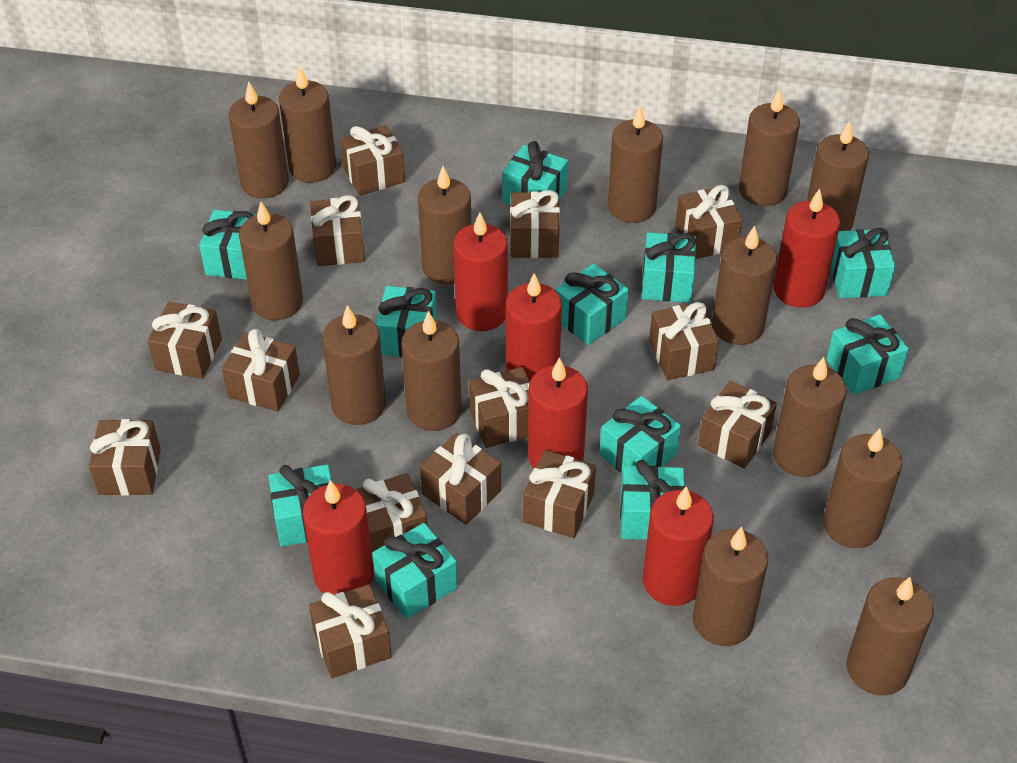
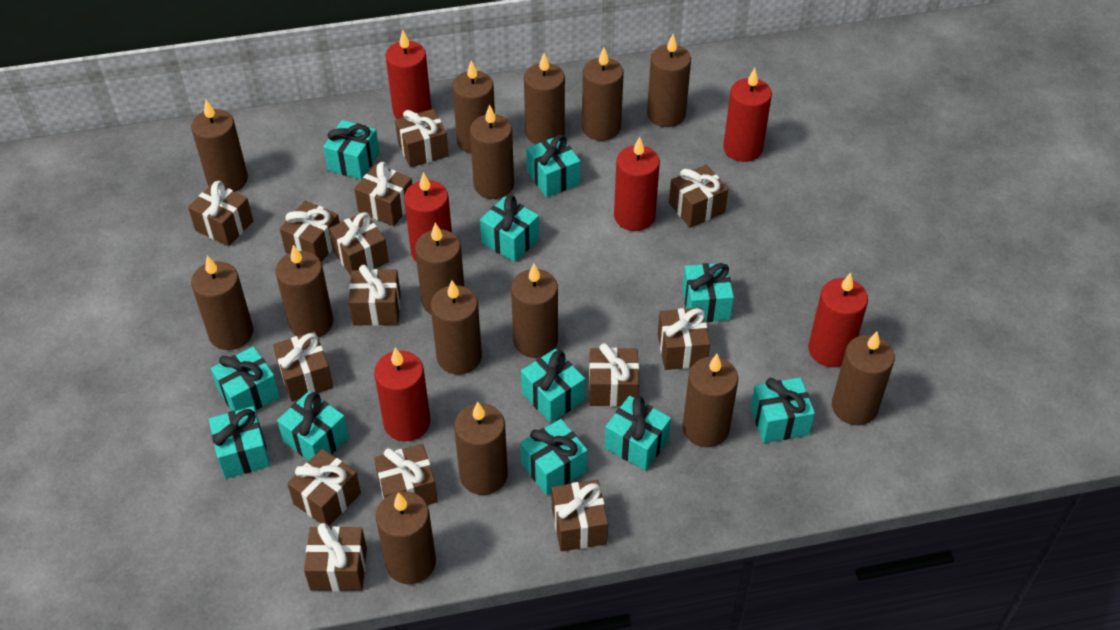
brown candle: [228,81,289,199] [239,202,303,320] [279,66,336,183] [322,305,386,425] [401,311,462,431] [418,166,472,284] [608,105,663,223] [693,527,768,646] [712,225,777,345] [739,89,800,206] [773,357,847,477] [807,121,869,231] [823,429,903,548] [846,577,934,696] = 14 -> [191,100,248,192] [191,255,253,350] [276,245,333,338] [376,491,436,584] [415,222,464,314] [431,280,482,375] [452,60,495,154] [454,402,508,495] [470,105,514,199] [511,264,558,358] [524,53,565,144] [582,47,624,141] [647,34,691,127] [682,354,738,447] [832,332,895,425] = 15

